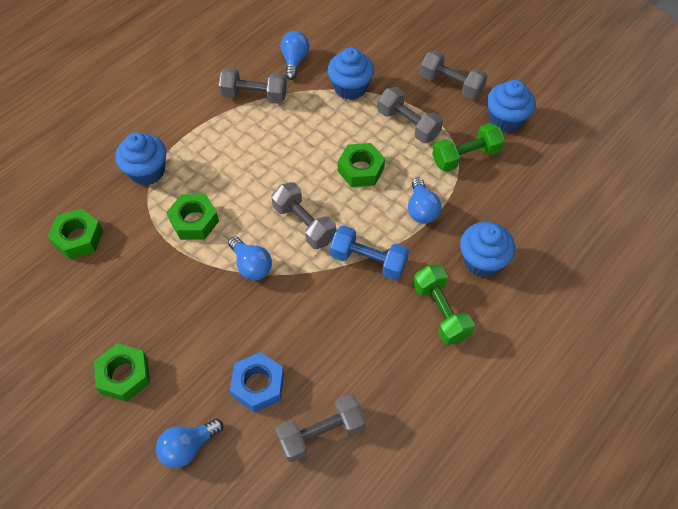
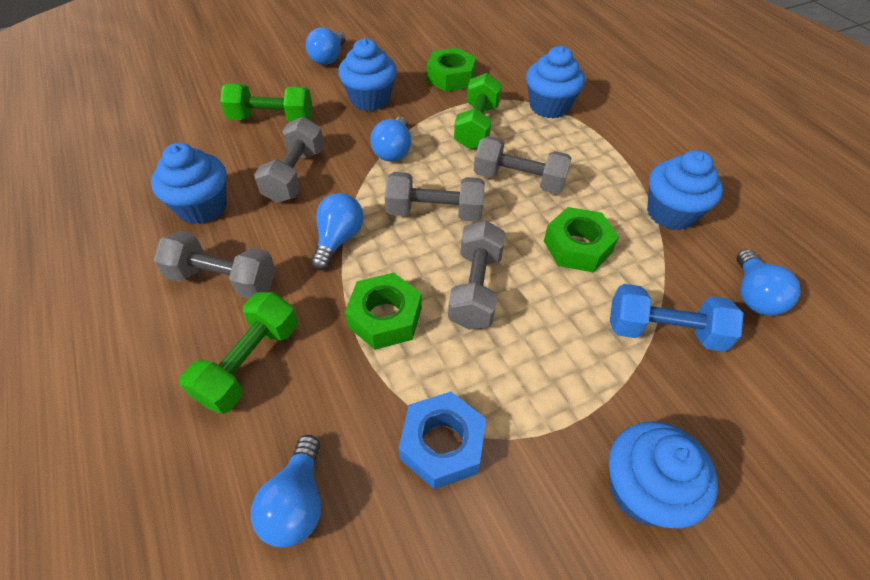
blue cupcake: [115,132,166,186] [328,47,374,100] [460,222,515,277] [487,80,535,133] = 4 -> [151,143,227,224] [338,38,397,111] [526,46,585,119] [609,421,718,529] [647,150,723,230] = 5
blue light bulb: [156,419,223,468] [228,236,272,280] [281,31,309,80] [408,178,441,223] = 4 -> [251,435,321,548] [306,27,346,65] [311,193,363,270] [370,117,411,162] [737,249,801,316] = 5
green dumbbell: [413,265,475,345] [432,123,505,172] = 2 -> [180,292,298,414] [220,83,312,122] [454,73,502,149] = 3
green nut: [48,208,103,260] [94,343,150,402] [167,194,219,240] [338,143,385,187] = 4 -> [345,273,422,350] [427,48,476,92] [544,207,619,272] = 3

